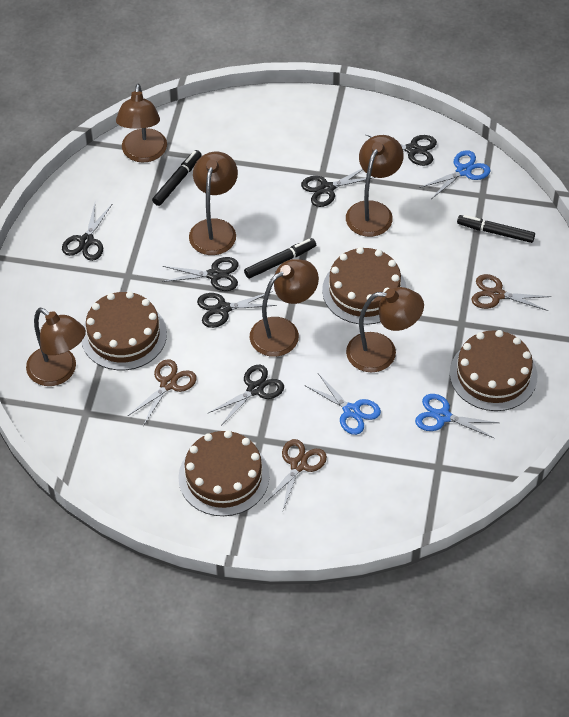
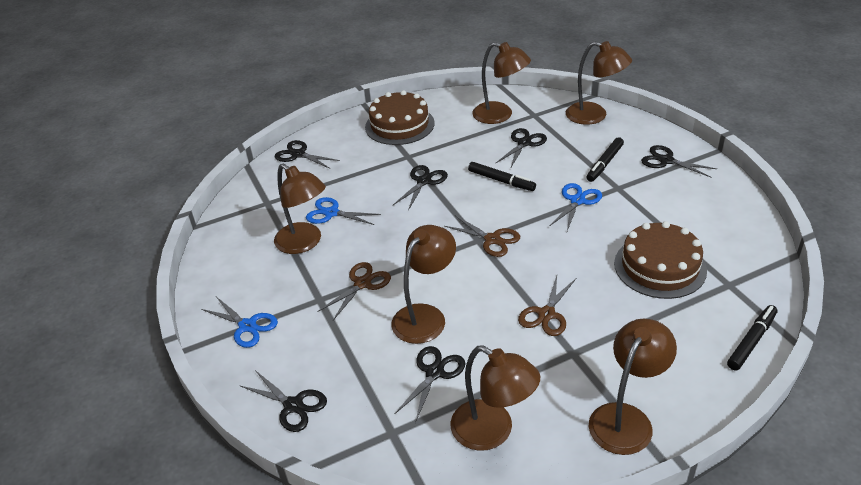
brown cake: [81,291,167,370] [178,430,269,516] [322,247,407,325] [450,330,538,411] = 4 -> [365,90,434,145] [614,221,707,299] = 2

